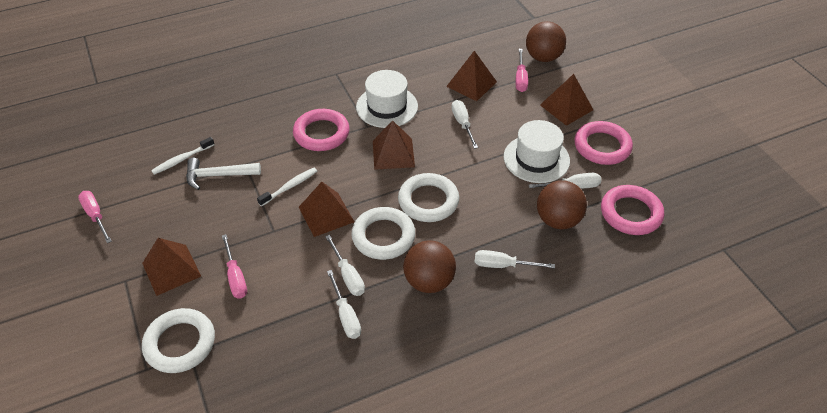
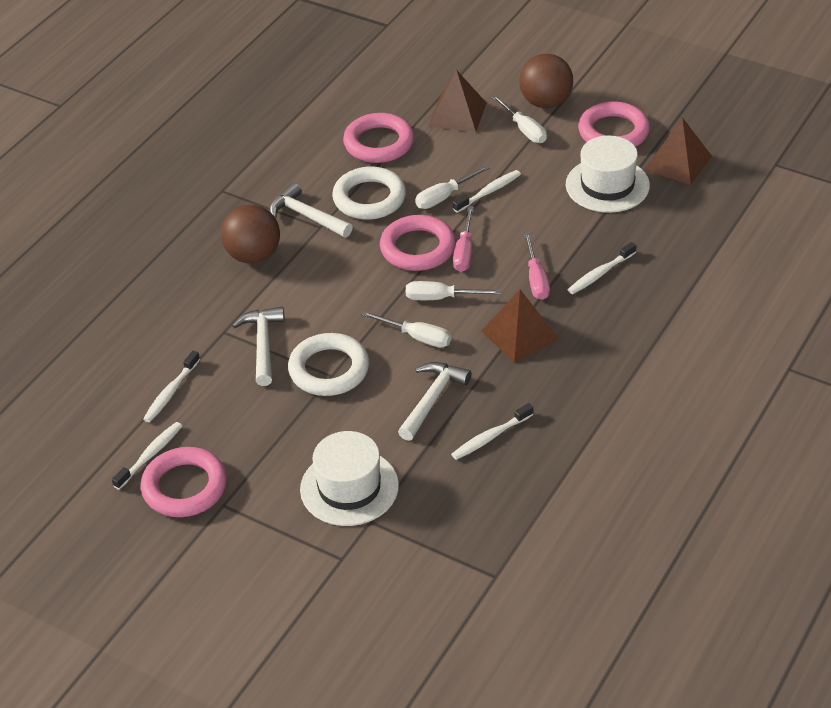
brown ball: [403,240,456,293] [526,21,566,62] [537,180,587,230] = 3 -> [221,204,280,263] [519,54,573,108] = 2
brown pyramid: [142,238,201,296] [299,182,354,237] [373,120,415,170] [446,51,497,101] [540,74,593,126] = 5 -> [428,70,486,132] [482,290,559,363] [644,117,712,185] = 3
pink ring: [293,109,349,151] [574,121,633,165] [601,185,664,235] = 3 -> [141,447,227,517] [343,113,414,163] [380,215,456,271] [578,101,650,147] = 4
pink screwdriver: [78,191,112,243] [222,234,247,299] [516,49,528,92] = 3 -> [453,206,474,272] [524,233,550,300] = 2
white hammer: [186,158,261,190] = 1 -> [232,306,285,386] [269,183,353,237] [398,362,471,441] = 3
white ring: [142,308,215,373] [351,207,415,260] [398,173,459,222] = 3 -> [288,333,369,396] [332,167,406,220] = 2
white screwdriver: [325,235,365,296] [327,270,361,339] [452,100,478,149] [475,250,555,269] [529,173,601,189] = 5 -> [361,311,451,348] [406,281,501,300] [415,165,490,209] [492,95,547,143] = 4
white toothbrush: [151,137,214,175] [257,168,317,207] = 2 -> [112,422,182,490] [143,351,200,422] [451,403,533,460] [453,170,521,213] [568,242,636,294] = 5

